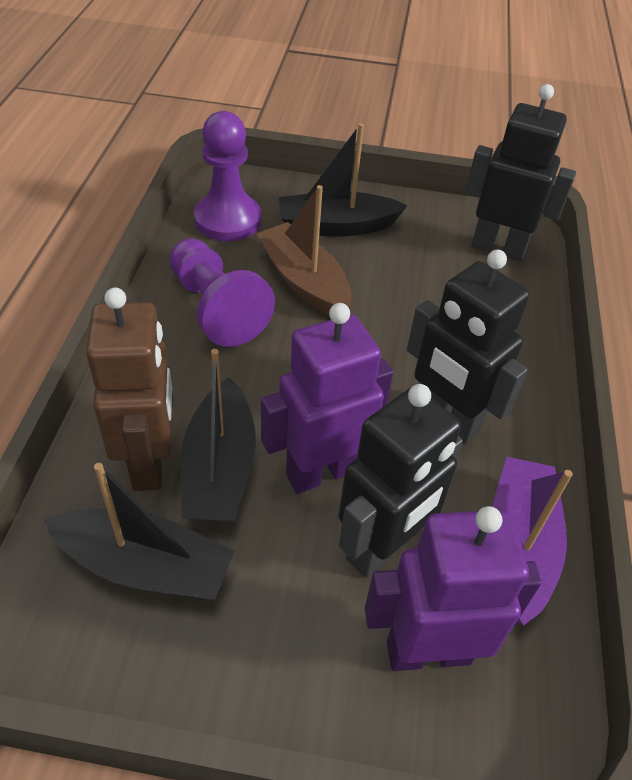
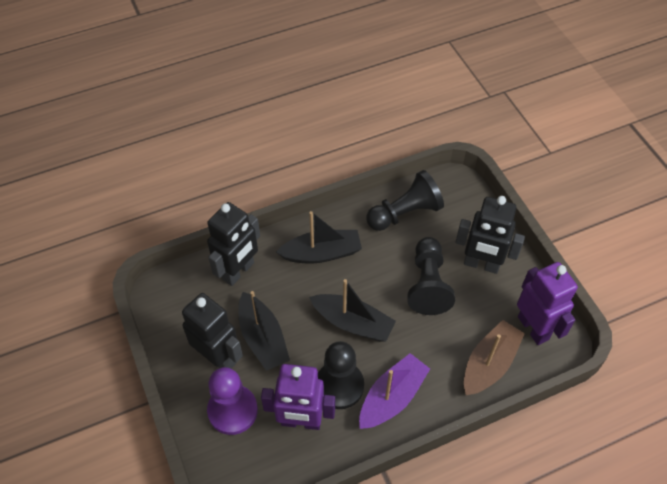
black pawn: none = 0 -> [318,341,364,409] [366,170,444,231] [407,237,455,315] = 3
brown robot: [86,287,173,491] = 1 -> none = 0
purple pawn: [170,238,275,347] [194,111,261,241] = 2 -> [207,367,258,435] = 1

